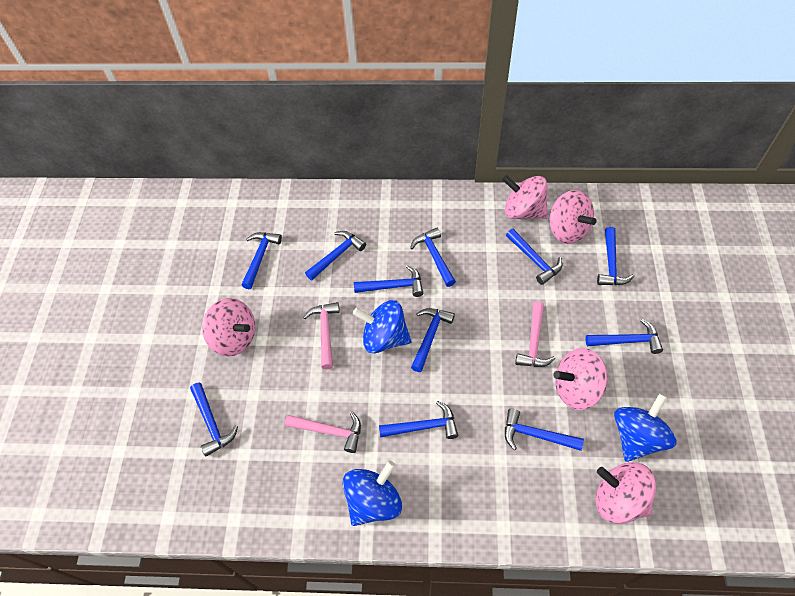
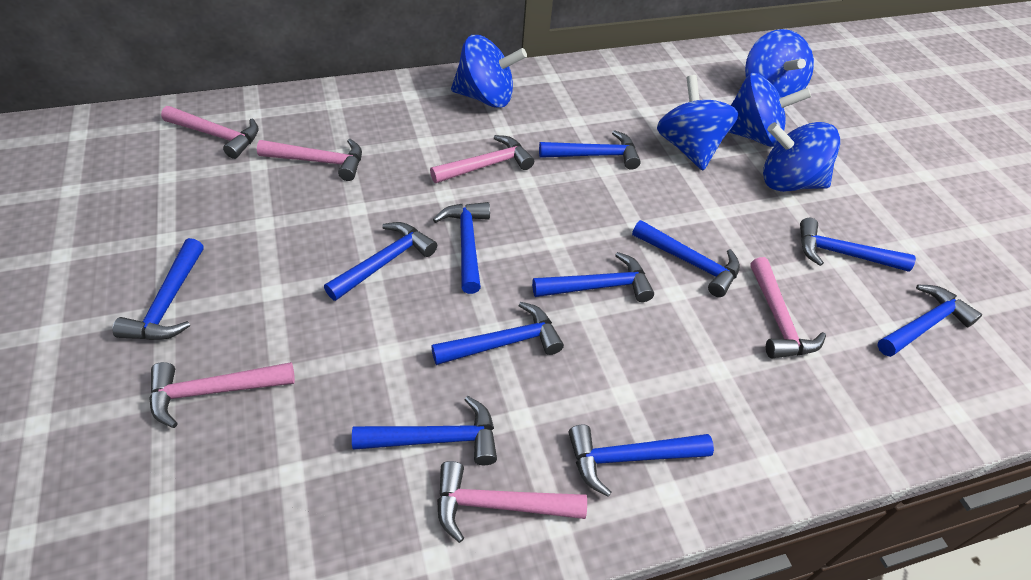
blue spinning top: [343,461,402,526] [353,300,411,353] [614,393,676,462] = 3 -> [451,35,527,108] [657,75,738,170] [728,73,811,147] [745,29,814,98] [763,122,840,192] = 5
pink hammer: [285,412,361,453] [303,302,340,369] [515,302,555,367] = 3 -> [149,362,295,428] [161,106,259,159] [257,139,362,181] [430,135,534,183] [437,461,587,543] [750,257,826,358] = 6
pink spinning top: [202,298,255,356] [502,175,548,219] [550,190,597,244] [553,348,608,410] [596,462,656,524] = 5 -> none = 0

